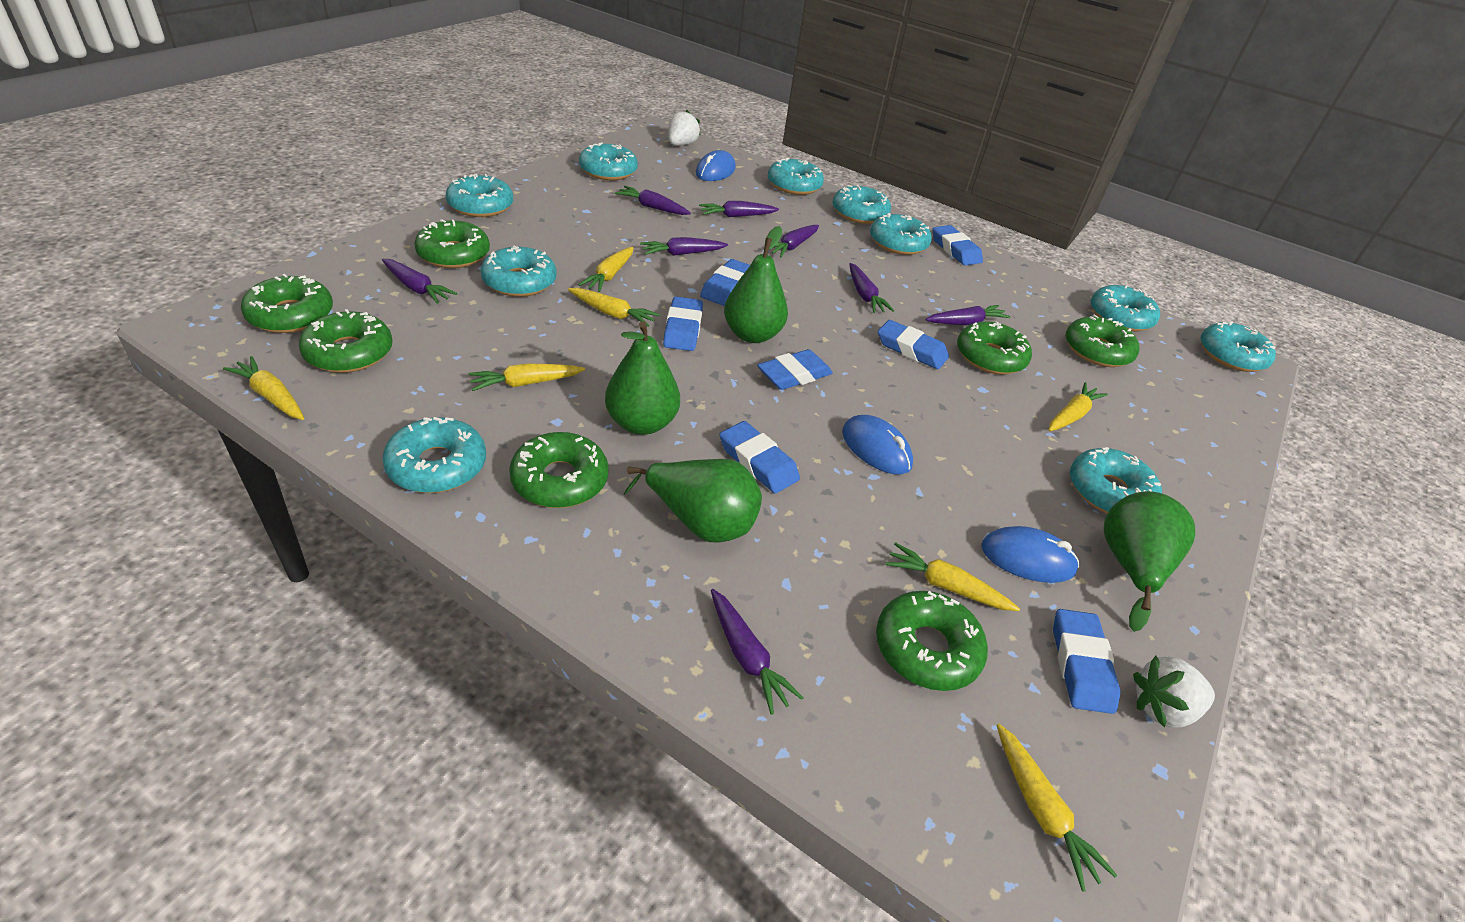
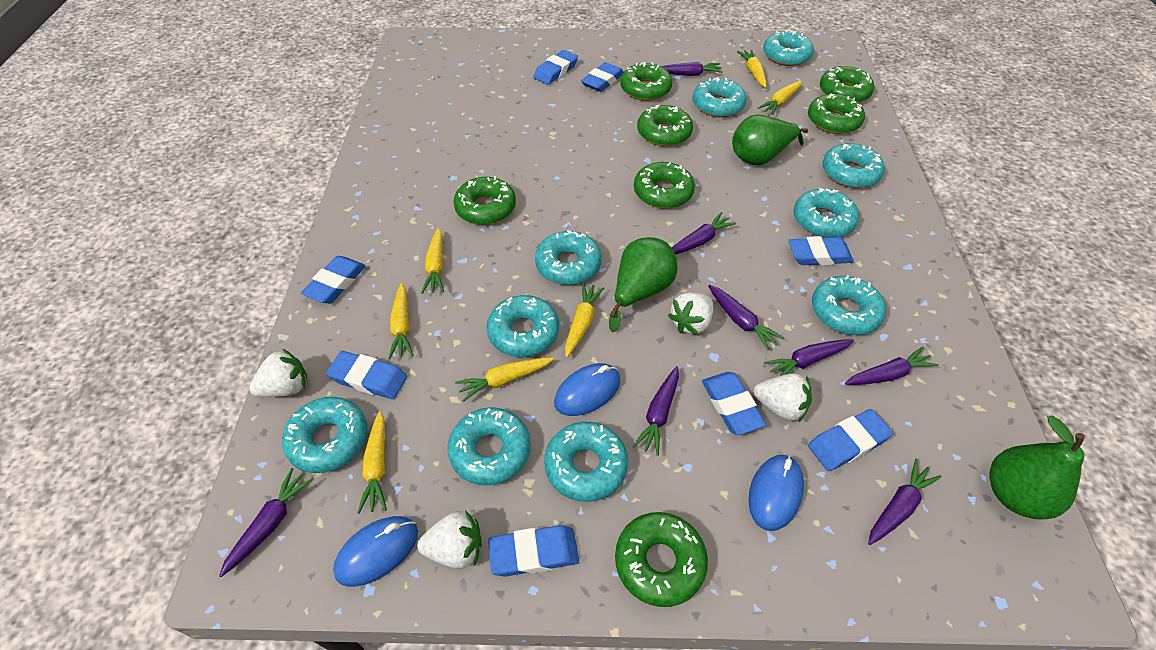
blue eraser: [663,297,703,351] [700,259,750,306] [720,421,800,493] [757,349,833,390] [878,320,949,369] [932,225,983,266] [1053,609,1120,714] = 7 -> [301,256,366,303] [326,351,407,399] [488,525,579,577] [533,50,578,85] [581,62,624,92] [702,372,766,435] [788,236,854,265] [808,409,893,471] = 8
green pear: [605,321,680,435] [624,459,762,543] [724,226,788,343] [1104,491,1195,632] = 4 -> [609,237,677,332] [732,115,808,165] [989,415,1085,520] = 3
white strawberry: [668,110,700,146] [1133,656,1215,728] = 2 -> [249,349,307,397] [417,510,482,569] [668,292,713,335] [754,373,812,423] = 4

